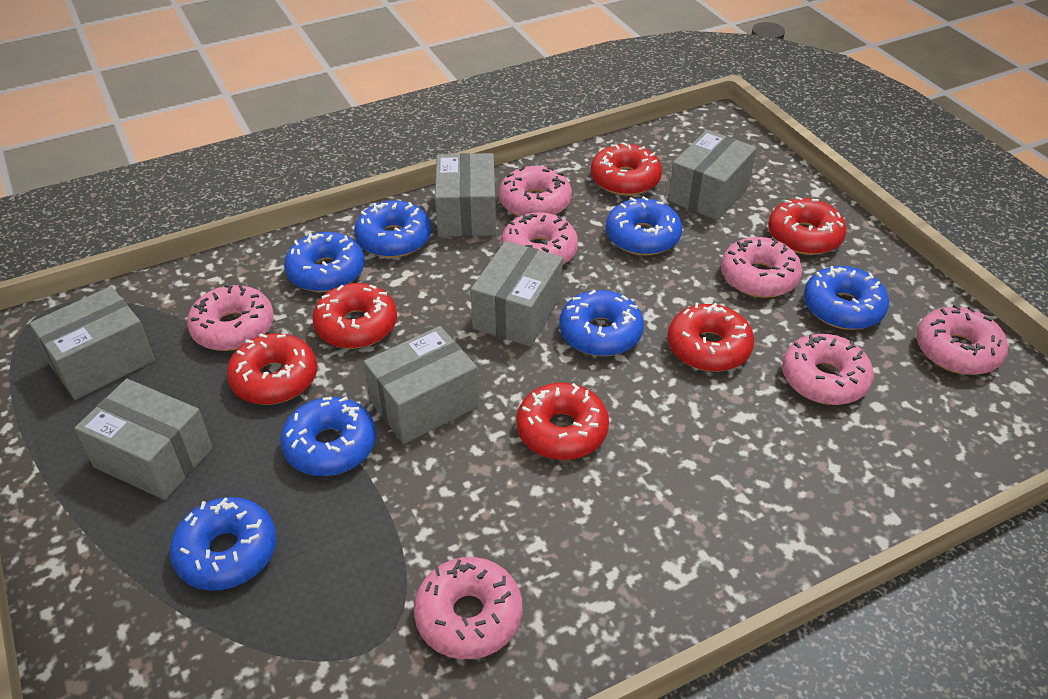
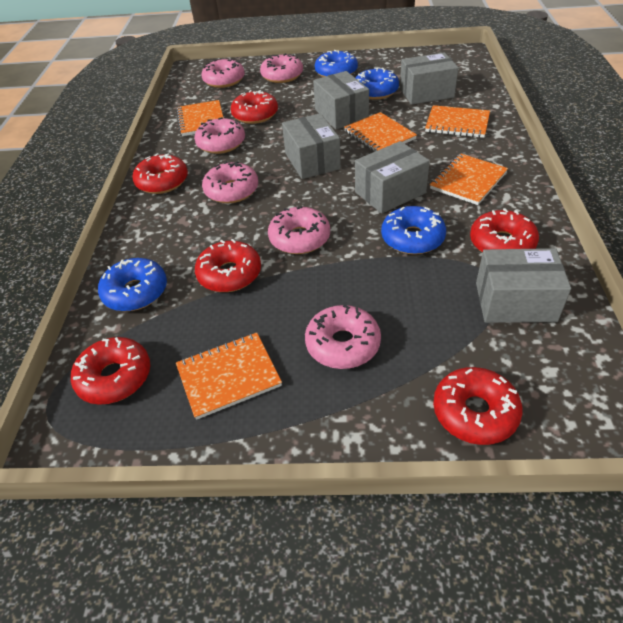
blue donut: [170,497,277,591] [281,397,376,476] [284,232,365,292] [354,201,431,258] [559,290,644,356] [606,196,682,255] [804,266,889,330] = 7 -> [98,258,167,311] [315,50,358,77] [355,67,399,100] [381,206,446,255] = 4
grey box: [29,286,155,400] [74,379,213,500] [364,326,479,444] [435,153,496,237] [471,241,563,347] [668,130,757,220] = 6 -> [282,113,341,179] [313,71,369,129] [355,141,430,214] [400,52,458,105] [476,248,571,323] = 5
orange notebook: none = 0 -> [176,100,223,136] [176,333,282,420] [344,112,417,151] [425,105,490,138] [430,154,508,205] = 5
pink donut: [187,284,274,351] [414,557,523,659] [499,166,572,217] [501,212,578,264] [721,237,802,298] [782,334,873,405] [916,304,1008,375] = 7 -> [194,117,245,154] [201,59,245,88] [202,161,258,203] [260,53,303,83] [268,206,330,254] [305,304,381,369] = 6

